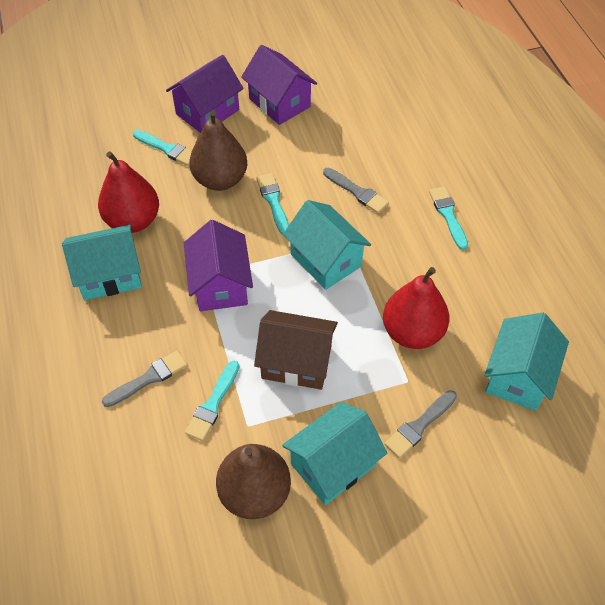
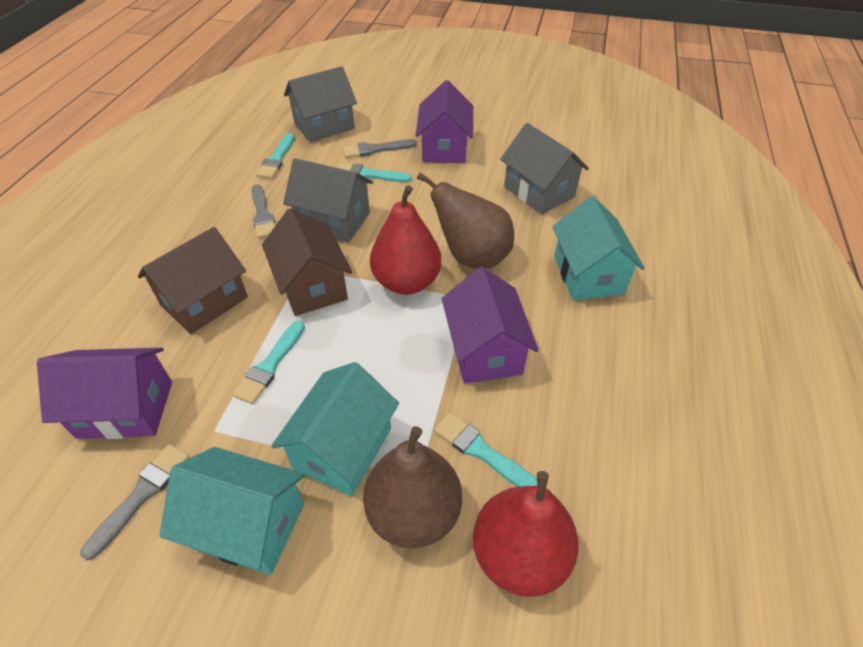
brown house: [254,310,338,390] = 1 -> [138,227,248,334] [262,208,352,316] = 2
grey house: none = 0 -> [283,158,373,242] [284,66,357,142] [500,123,589,214] = 3
turquoise house: [62,225,142,300] [282,402,387,505] [283,200,371,290] [484,313,569,411] = 4 -> [159,447,305,575] [271,362,399,496] [552,196,645,301] = 3

